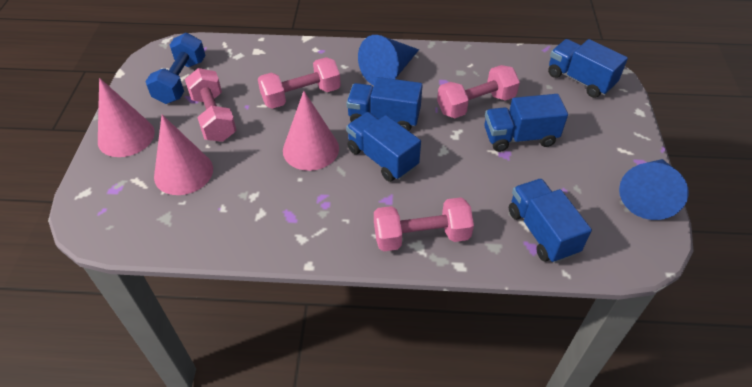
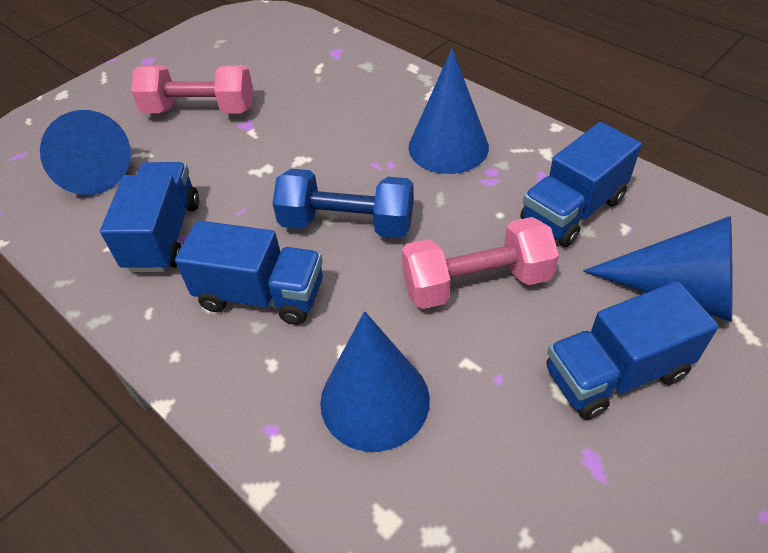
blue cone: [358,35,419,85] [619,159,689,220] = 2 -> [40,110,131,195] [320,311,430,452] [408,48,489,174] [583,216,733,322] = 4
blue truck: [346,77,423,131] [346,112,421,182] [484,94,568,152] [509,179,592,263] [548,39,628,98] = 5 -> [100,162,199,272] [175,220,323,325] [520,122,642,247] [546,281,719,420] = 4
pink cone: [98,78,155,157] [154,115,213,195] [283,91,339,171] = 3 -> none = 0
pink dumbbell: [185,68,236,142] [258,57,341,109] [374,197,474,251] [437,65,520,118] = 4 -> [131,65,253,114] [402,217,559,309] = 2

